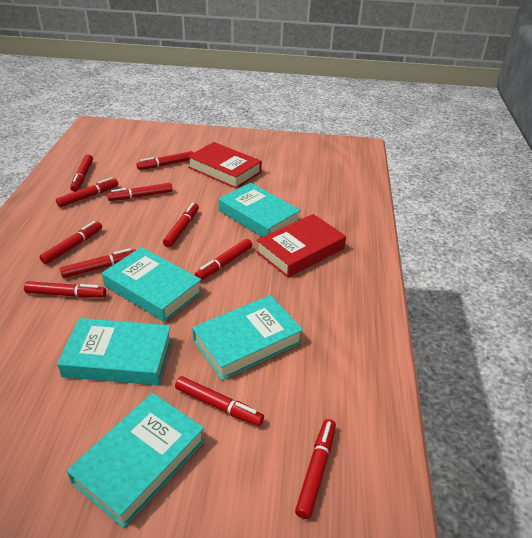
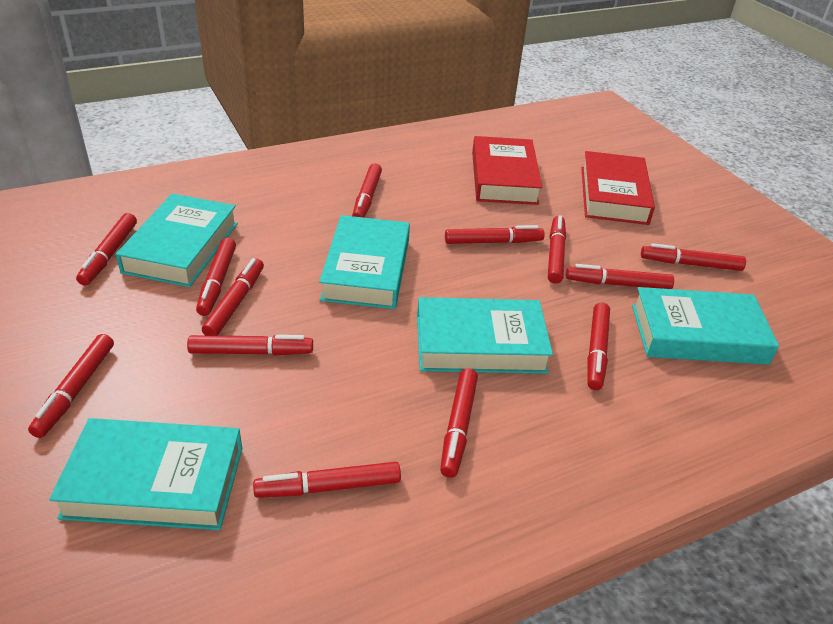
red marker: [24,281,106,298] [40,221,102,264] [56,177,118,207] [60,248,136,278] [70,155,93,192] [107,183,172,201] [136,151,193,170] [163,203,199,247] [175,376,264,426] [195,239,252,280] [295,419,336,519] = 11 -> [28,334,114,438] [76,213,137,285] [187,335,313,355] [196,237,236,316] [202,258,264,336] [253,462,401,498] [352,163,382,218] [440,368,478,478] [445,225,545,244] [548,215,566,284] [566,264,674,289] [587,303,610,390] [641,243,746,271] = 13

